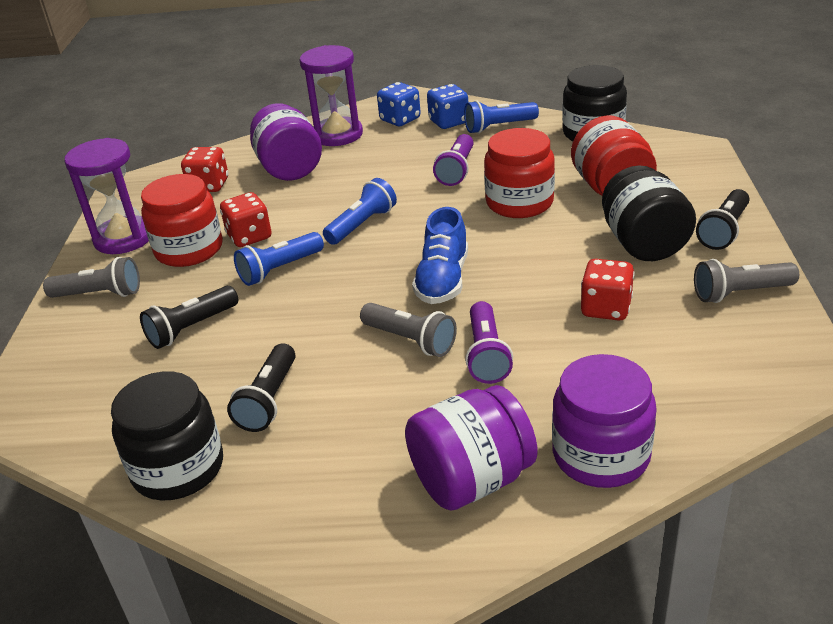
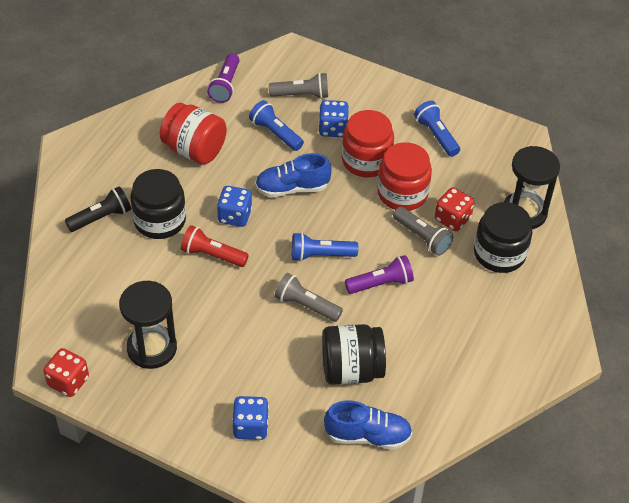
black flashlight: [140,286,238,349] [227,343,296,432] [696,189,749,250] = 3 -> [65,186,131,232] = 1
black hourglass: none = 0 -> [119,281,177,369] [504,146,560,229] = 2
blue dice: [377,82,421,126] [427,84,468,129] = 2 -> [217,186,252,227] [232,396,269,440] [318,100,349,137] = 3
blue shoe: [412,207,468,304] = 1 -> [255,153,332,197] [324,400,412,449] = 2
purple hourglass: [64,138,149,254] [299,45,363,146] = 2 -> none = 0
purple jar: [250,103,322,181] [405,385,537,511] [552,354,657,488] = 3 -> none = 0
red dice: [181,147,228,192] [220,192,271,247] [581,259,635,321] = 3 -> [43,348,89,397] [435,187,474,231] = 2
red flashlight: none = 0 -> [181,225,249,267] = 1

